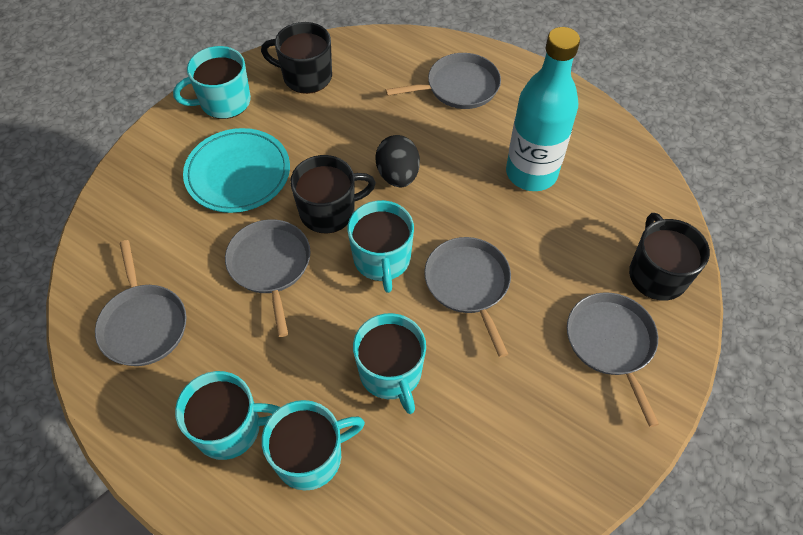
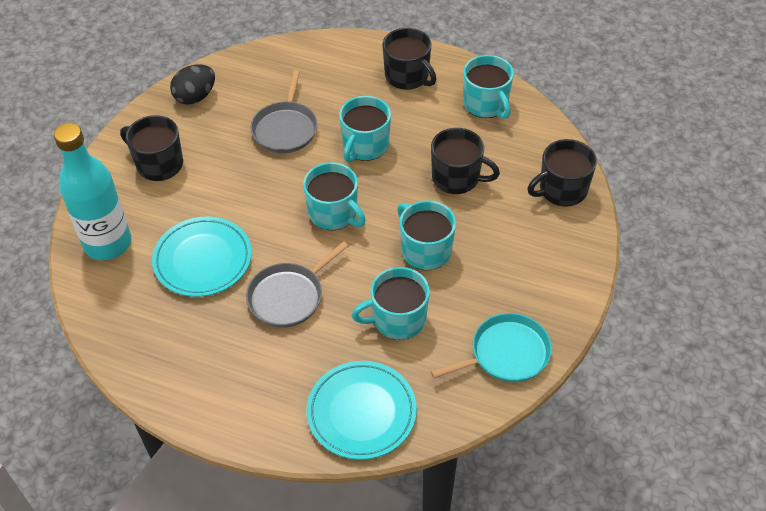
black mug: [261,22,332,94] [290,155,376,234] [629,213,710,301] = 3 -> [120,115,183,181] [382,28,436,90] [431,128,500,194] [528,139,597,207] = 4
grey pan: [95,240,187,366] [225,219,311,337] [385,53,501,109] [424,237,511,357] [567,292,659,427] = 5 -> [246,241,348,328] [250,70,318,153] = 2
turquoise pan: none = 0 -> [431,313,552,382] = 1
turquoise plate: [183,128,290,213] = 1 -> [152,216,252,297] [307,361,417,460] = 2

